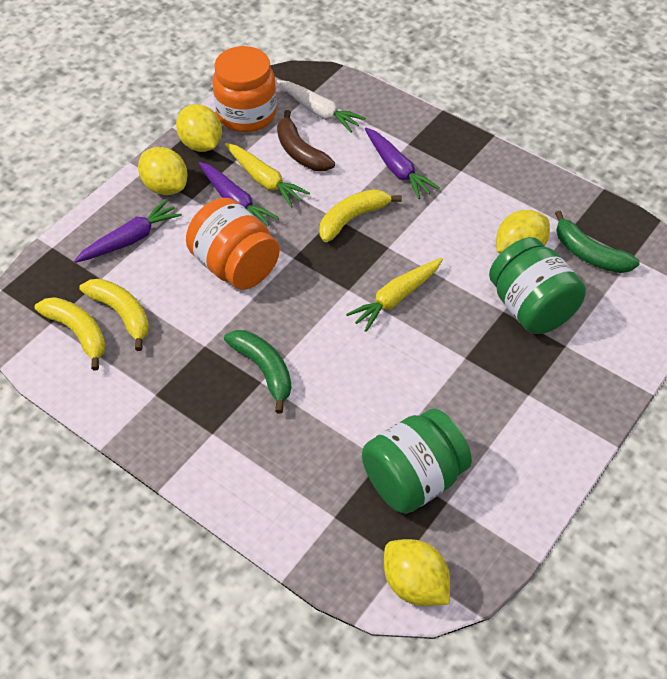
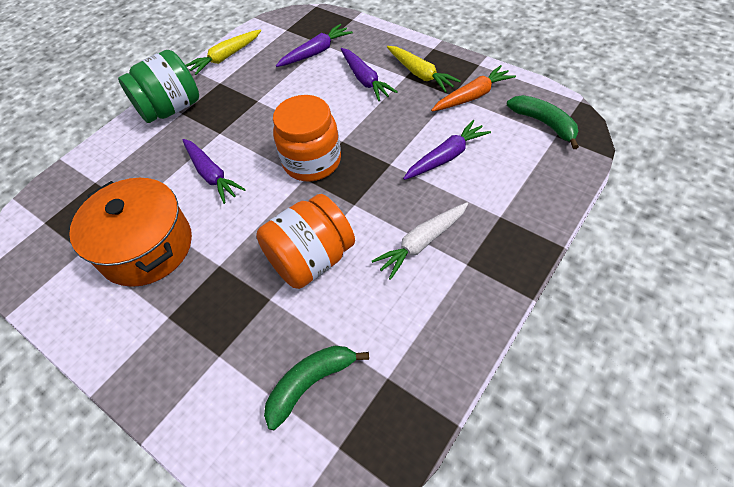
brown banana: [277,110,335,171] = 1 -> none = 0
green jar: [362,408,472,514] [489,237,586,334] = 2 -> [118,50,199,123] = 1
orange carrot: none = 0 -> [431,65,516,111] = 1
orange pot: none = 0 -> [69,178,192,287] = 1
purple carrot: [74,199,182,263] [199,162,279,226] [365,128,440,199] = 3 -> [182,139,246,204] [276,24,353,67] [341,48,398,101] [403,120,491,180] = 4
yellow banana: [34,297,106,371] [79,279,149,351] [319,189,402,242] = 3 -> none = 0
yellow lemon: [138,147,188,195] [176,104,222,152] [384,539,450,606] [496,210,550,254] = 4 -> none = 0

